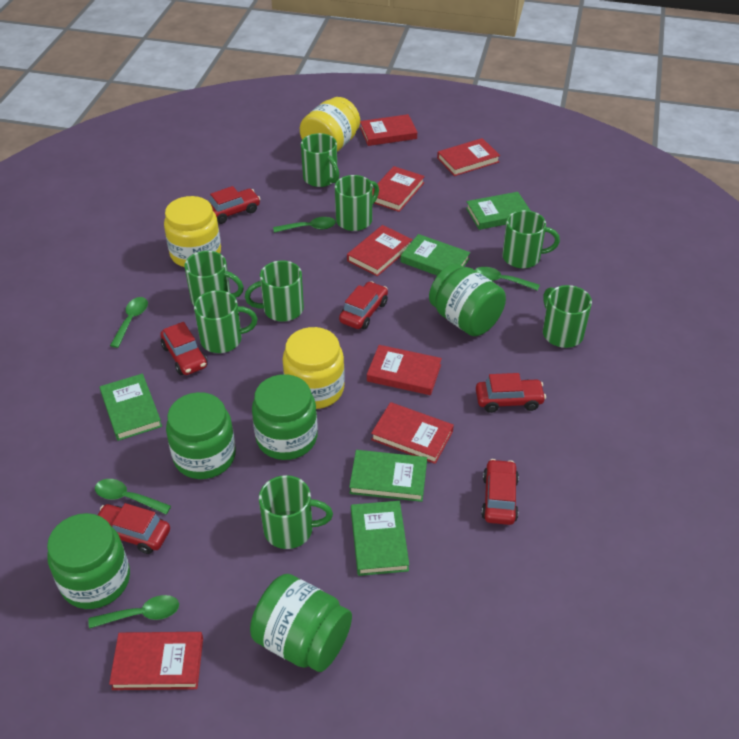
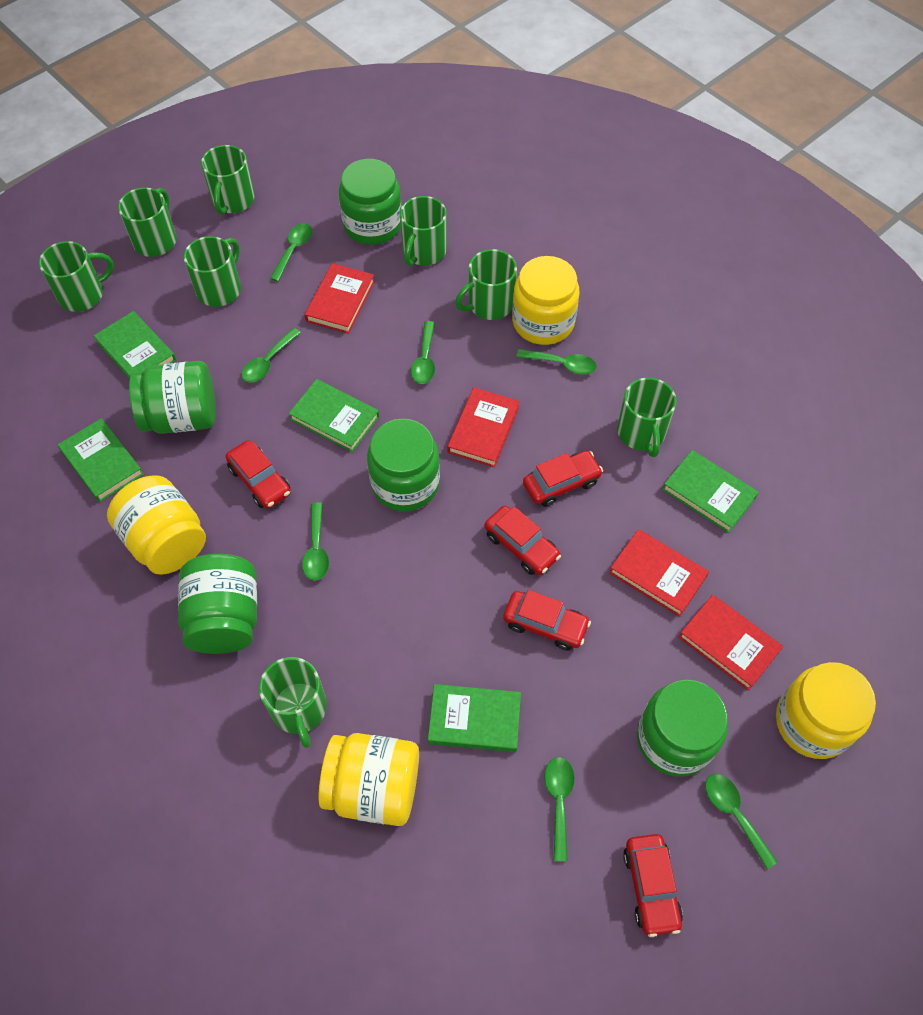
green spoon: [88,595,179,629] [95,479,171,514] [110,297,148,348] [273,217,336,233] [475,267,540,291] = 5 -> [242,328,301,382] [270,223,312,282] [302,502,329,581] [411,321,435,384] [516,349,597,375] [544,757,575,861] [705,774,778,869] = 7
red book: [109,632,203,690] [347,225,413,276] [360,114,417,146] [367,345,442,395] [371,402,454,464] [373,166,425,212] [437,138,500,176] = 7 -> [305,263,375,334] [447,387,520,467] [609,529,709,617] [679,595,783,691] = 4
red car: [98,503,170,554] [161,322,208,375] [209,186,260,224] [339,281,388,329] [476,373,546,413] [481,459,519,525] = 6 -> [226,440,291,509] [485,506,561,575] [503,590,591,651] [523,451,603,507] [623,834,683,937] = 5
yellow jar: [164,196,221,267] [283,327,345,409] [300,97,360,152] = 3 -> [107,475,206,575] [319,733,419,826] [512,256,580,345] [776,662,876,759] = 4

